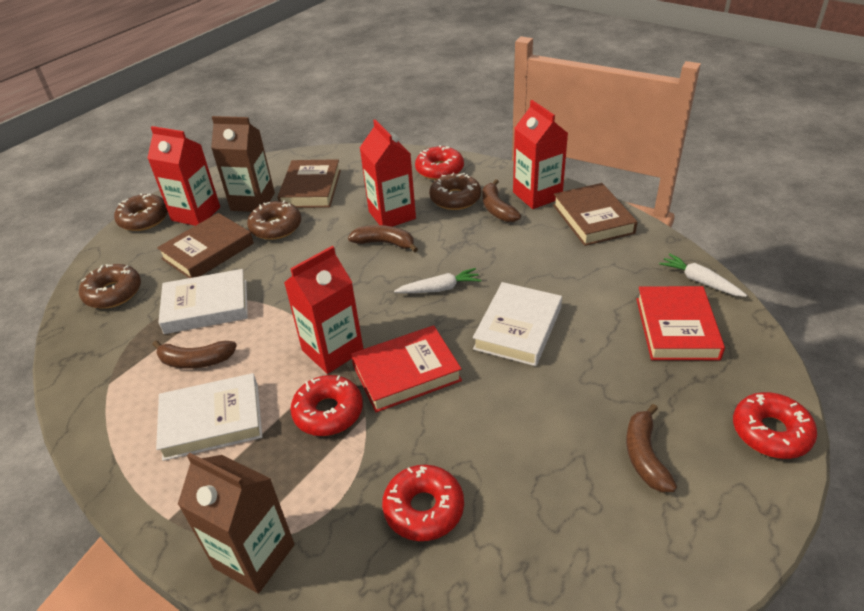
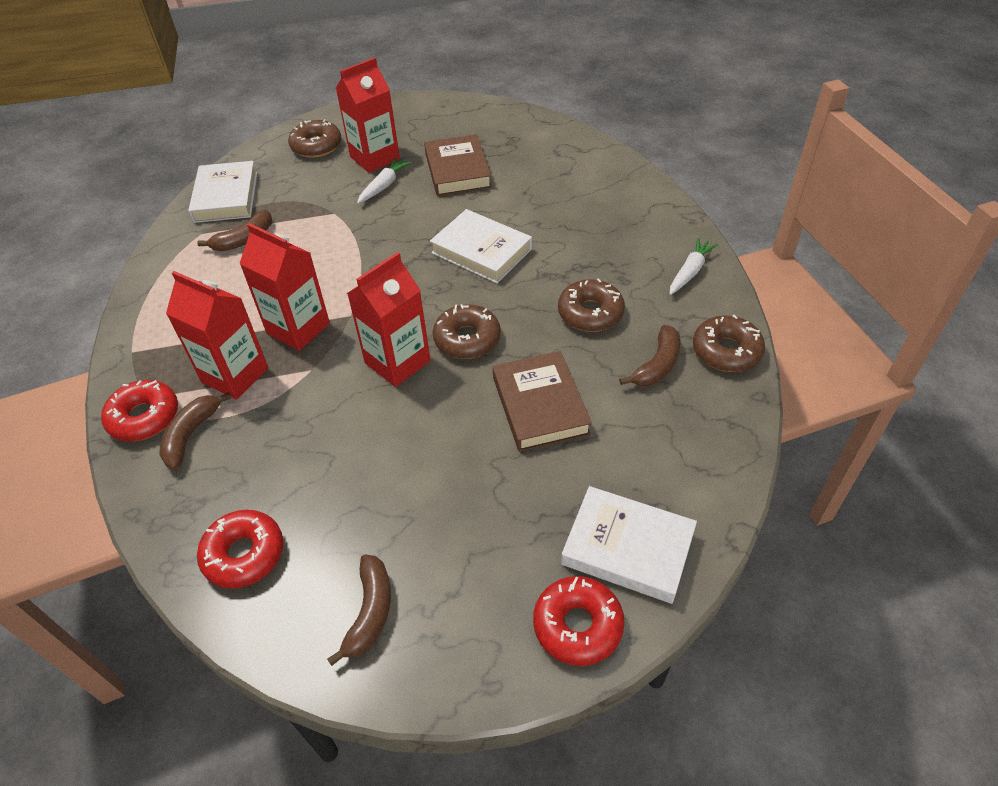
brown book: [157,213,254,278] [277,159,341,208] [553,183,638,246] = 3 -> [424,134,492,196] [493,351,592,452] = 2
brown carton: [178,453,295,594] [211,116,275,212] = 2 -> none = 0
red book: [351,325,462,412] [636,286,725,360] = 2 -> none = 0
red donut: [290,375,363,436] [382,465,464,541] [415,145,464,180] [733,392,817,459] = 4 -> [101,380,178,441] [197,510,283,588] [533,576,625,666] = 3

